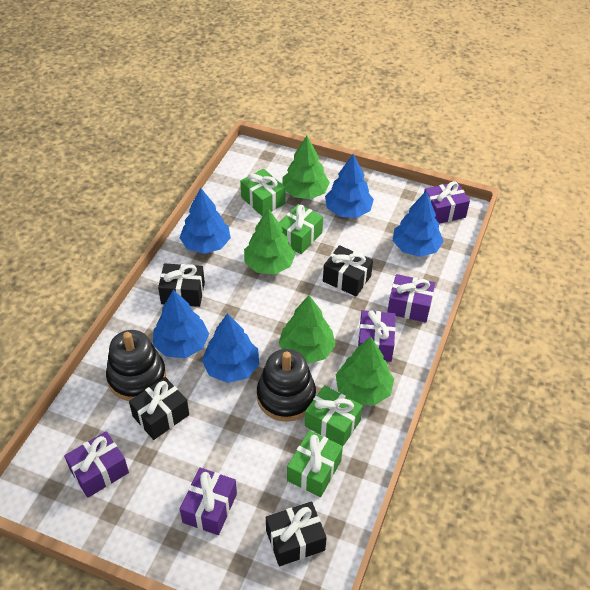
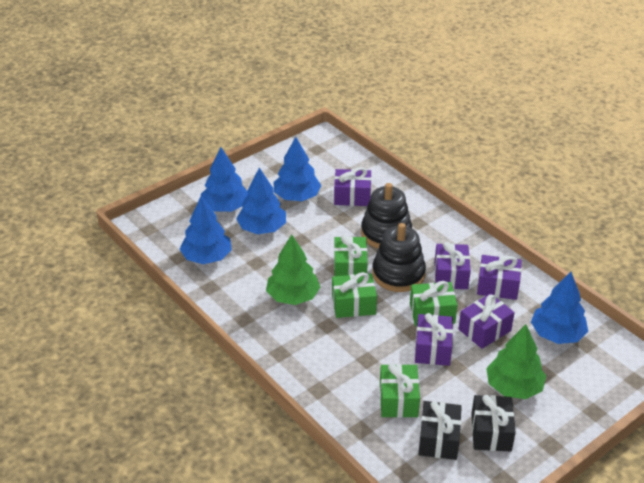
black gift: [129,377,189,440] [158,263,205,307] [266,501,327,566] [323,245,373,297] = 4 -> [418,401,462,460] [471,395,516,451] = 2
green tree: [244,208,296,274] [279,295,336,364] [283,136,330,199] [335,337,394,406] = 4 -> [266,234,320,305] [486,324,546,399] = 2

